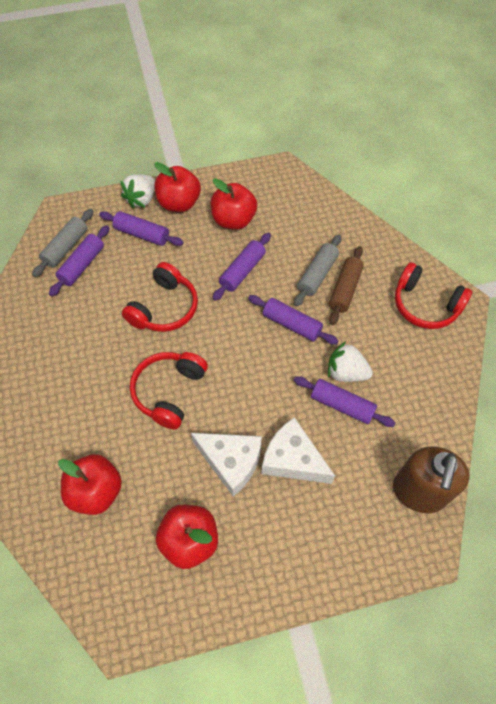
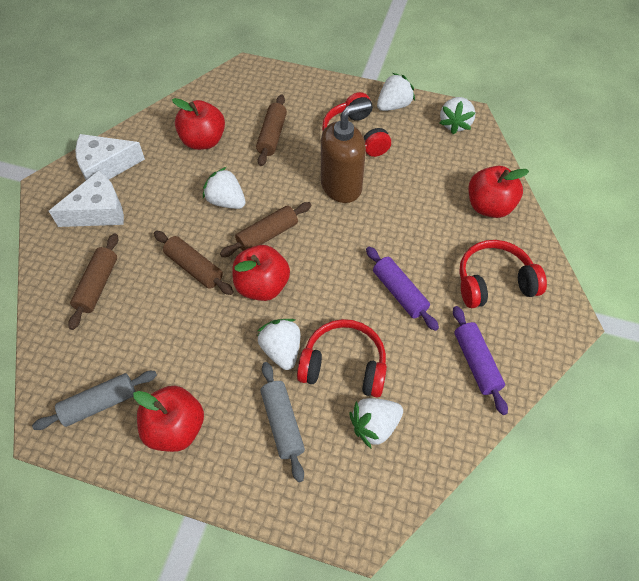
brown rolling pin: [329,246,364,325] = 1 -> [68,234,118,330] [154,231,234,295] [220,202,312,257] [256,95,287,166] = 4
purple rolling pin: [49,225,109,296] [99,211,184,246] [213,233,271,301] [248,295,339,345] [294,376,396,427] = 5 -> [366,247,439,331] [453,306,508,415] = 2
white strawberry: [120,174,155,208] [328,341,373,382] = 2 -> [203,167,246,209] [258,319,301,370] [349,398,403,448] [377,73,415,111] [439,97,476,134] = 5

